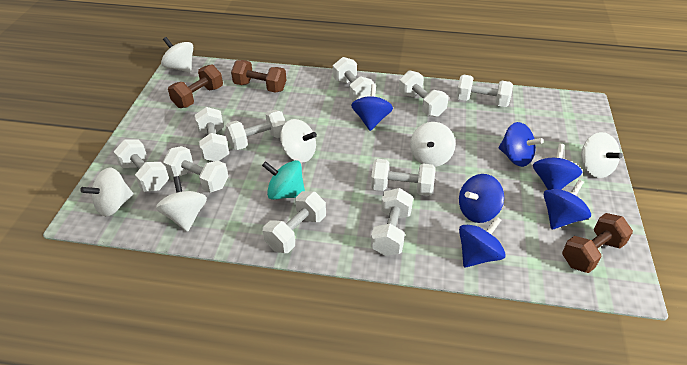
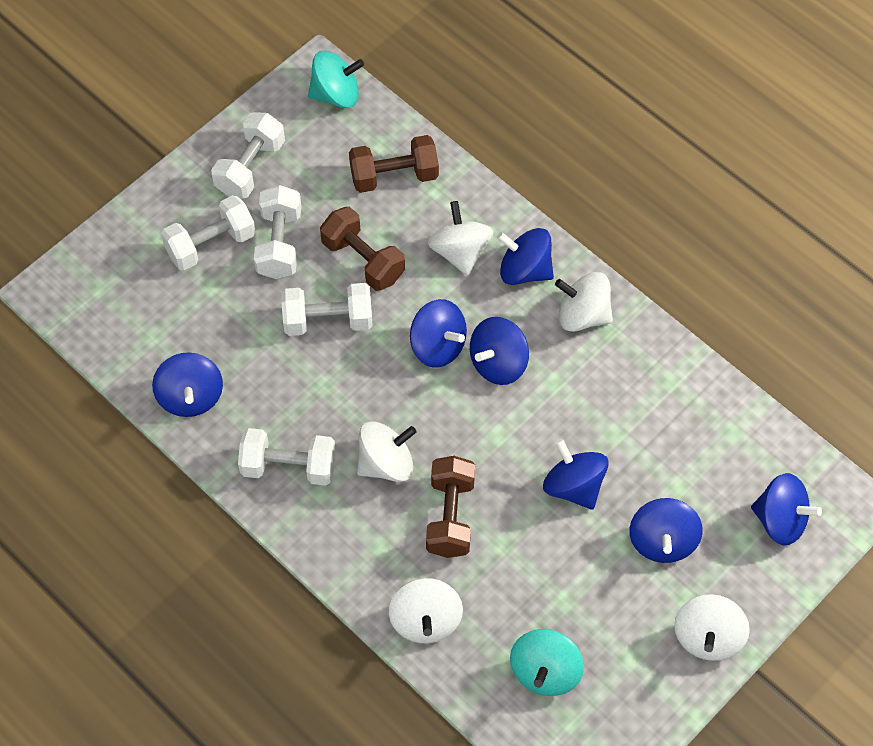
blue spinning top: [351,84,393,131] [459,174,504,223] [459,217,506,267] [499,122,543,167] [533,144,582,190] [544,179,591,229] = 6 -> [152,352,223,417] [410,299,467,368] [470,317,529,385] [497,228,554,285] [543,439,609,510] [629,498,703,563] [751,473,822,545] = 7
turquoise spinning top: [262,160,305,200] = 1 -> [308,51,364,108] [510,629,584,696] = 2
white dumbbell: [114,140,169,192] [163,146,228,193] [195,107,229,161] [226,110,286,150] [263,191,326,253] [333,57,375,101] [371,159,435,196] [371,188,413,256] [399,70,449,117] [456,75,513,107] = 10 -> [161,195,256,270] [211,112,285,198] [238,428,336,486] [254,185,301,279] [281,283,373,336] = 5
white spinning top: [80,168,134,216] [156,176,207,232] [161,37,193,73] [280,119,317,162] [410,122,456,167] [581,132,623,178] = 6 -> [357,421,417,482] [389,578,463,643] [428,201,494,276] [555,272,613,332] [674,594,750,661] = 5

